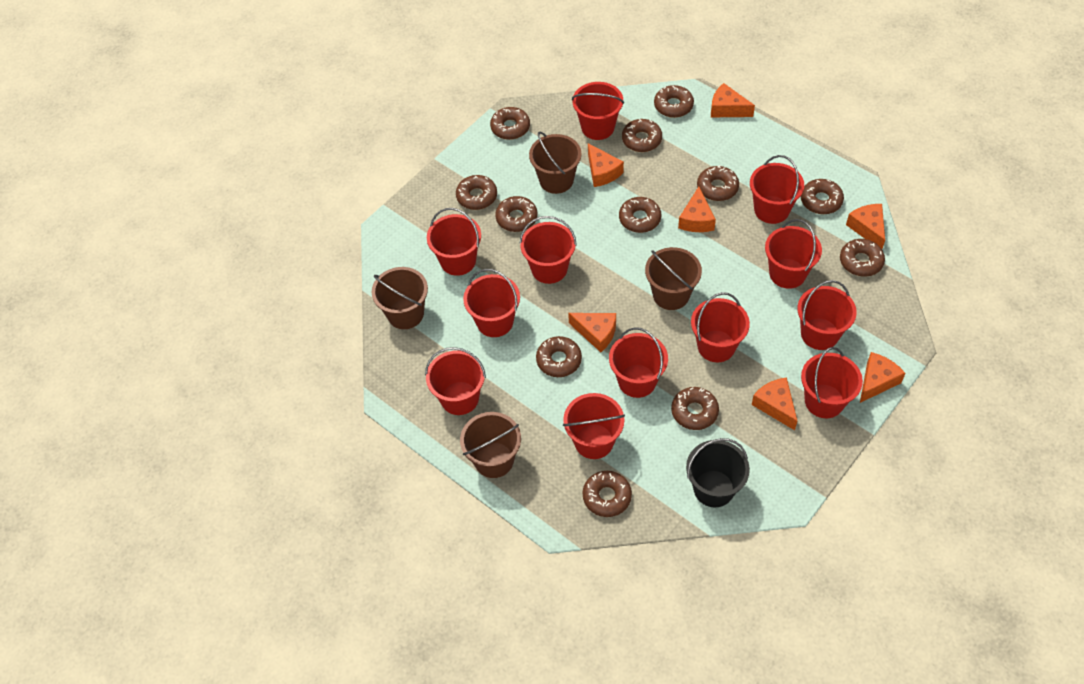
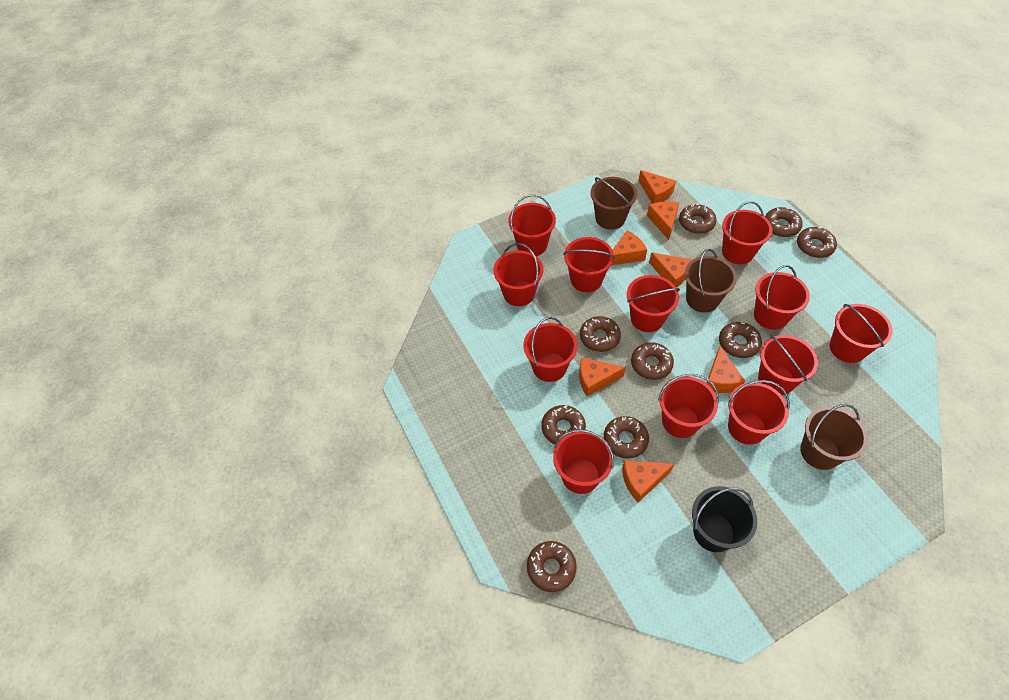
brown bucket: [372,267,428,329] [460,412,521,478] [529,131,582,194] [645,247,702,310] = 4 -> [590,177,637,230] [685,249,737,313] [800,404,868,470] = 3
brown donut: [456,175,497,210] [490,107,530,140] [495,196,538,232] [536,336,582,377] [583,471,632,517] [619,197,661,233] [622,119,662,152] [654,85,694,118] [671,387,719,430] [697,165,739,201] [801,179,844,214] [840,239,885,277] = 12 -> [527,541,577,592] [541,405,586,444] [580,316,621,352] [604,416,649,459] [631,342,674,380] [679,204,716,234] [719,322,762,358] [765,207,803,237] [797,227,837,258] = 9

